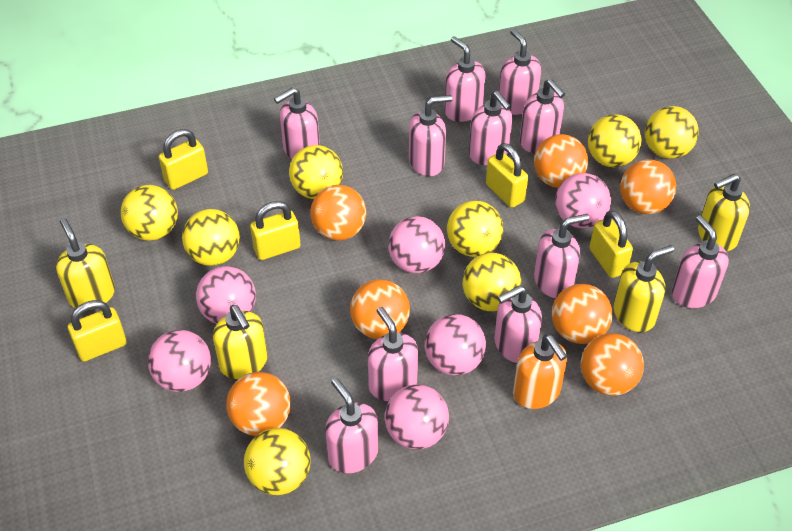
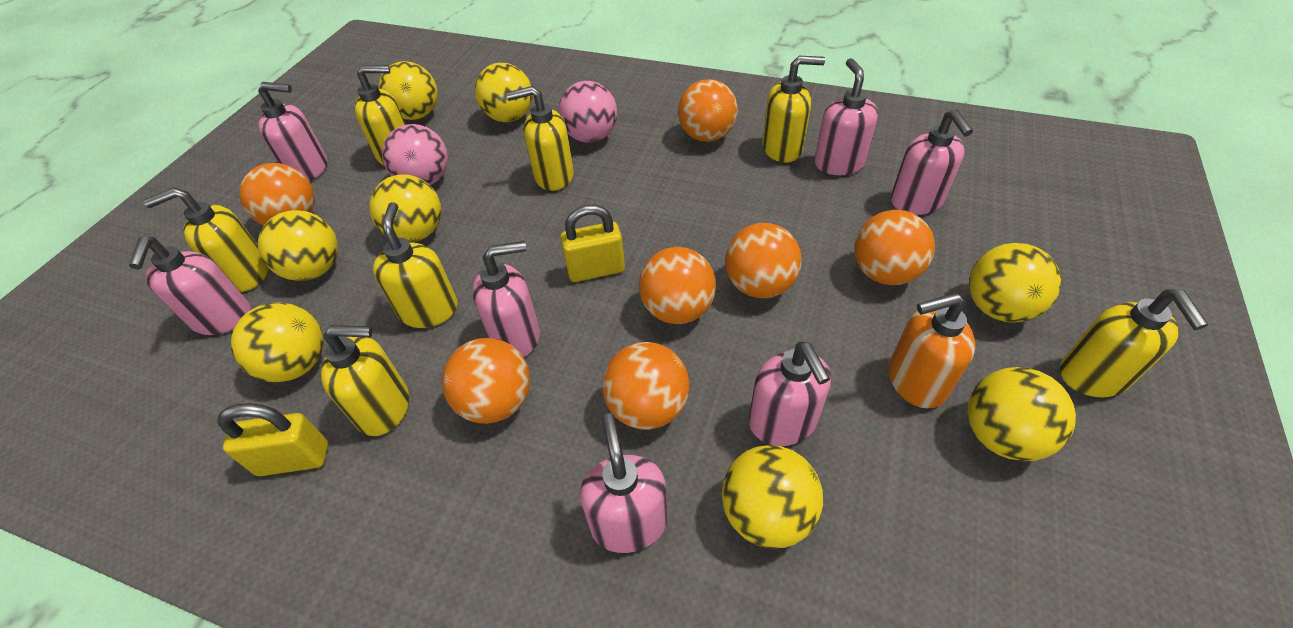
pink ball: [148,330,211,392] [196,266,256,324] [385,384,449,449] [388,216,445,273] [425,314,486,376] [555,173,611,228] = 6 -> [382,124,448,185] [558,81,617,143] = 2
pink soap dispenser: [274,87,320,160] [325,378,379,473] [368,307,418,401] [409,95,452,176] [444,36,485,122] [469,91,512,165] [494,285,542,363] [499,29,541,115] [520,79,565,153] [534,214,589,298] [672,215,729,308] = 11 -> [129,236,251,335] [258,82,327,181] [472,241,540,357] [580,413,668,553] [749,342,831,446] [814,58,878,175] [891,109,973,215] = 7
yellow padlock: [68,300,127,362] [159,129,208,190] [250,201,301,260] [486,143,528,208] [589,210,633,278] = 5 -> [217,403,328,476] [560,205,625,282] = 2
yellow soap dispenser: [56,218,115,310] [213,305,268,379] [613,245,674,332] [698,174,750,252] = 4 -> [143,187,269,292] [321,325,409,436] [354,65,405,165] [373,202,458,328] [506,86,574,191] [762,56,825,162] [1060,289,1208,397] = 7

